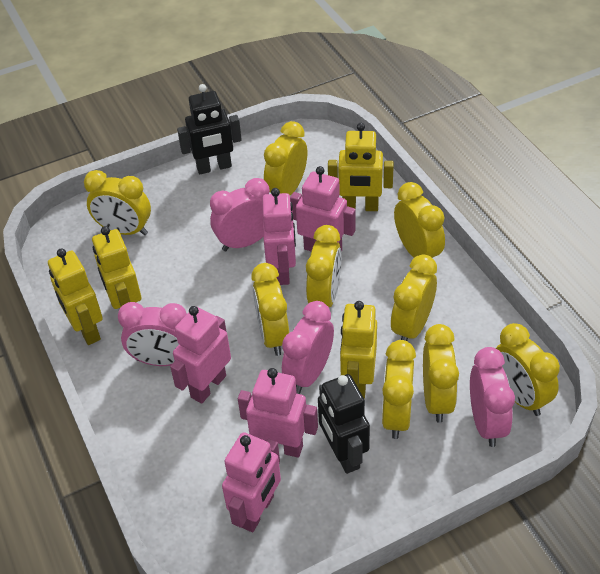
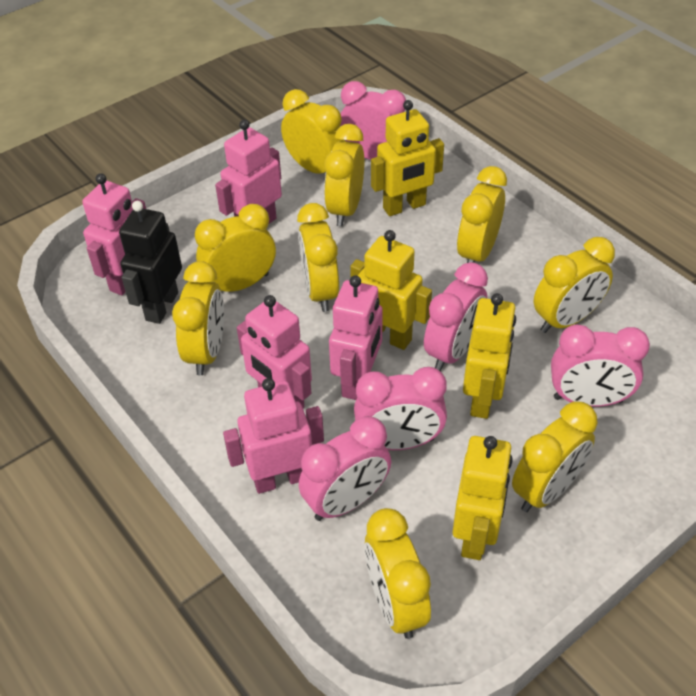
black robot: [177,84,242,174] [318,374,370,474] = 2 -> [119,201,182,324] = 1
pink clock: [118,302,187,366] [210,178,270,251] [282,301,334,394] [470,347,515,447] = 4 -> [299,416,391,521] [340,81,406,160] [354,367,447,450] [424,262,488,371] [551,325,650,407] = 5

